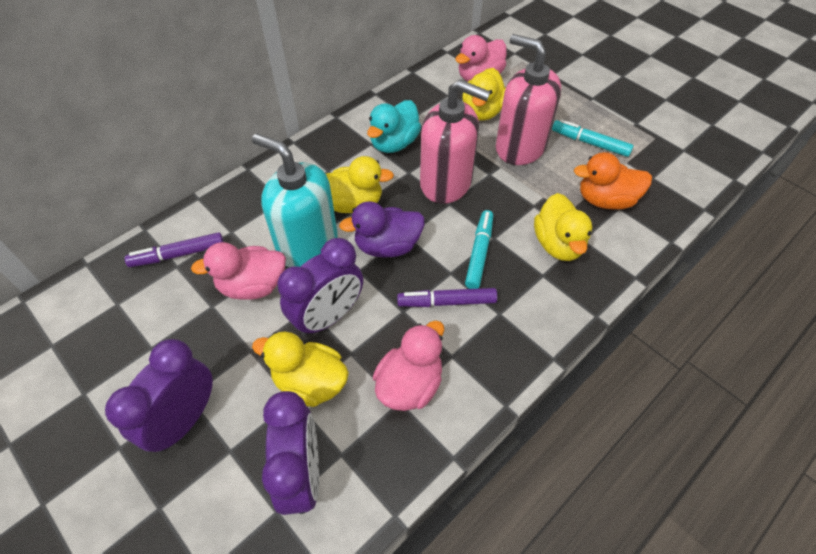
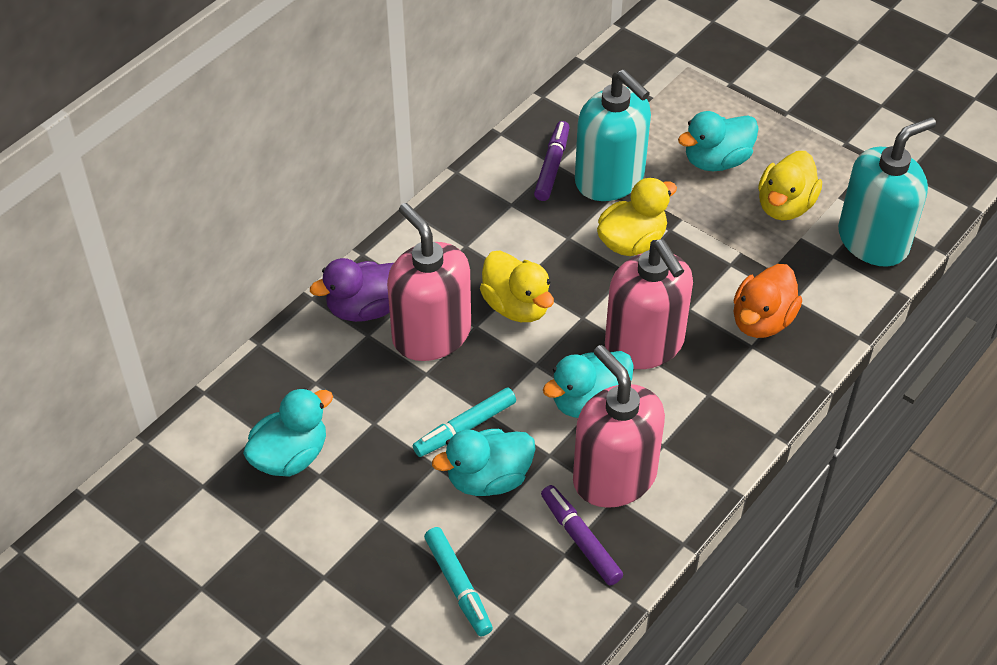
pink duck: [191,242,286,300] [373,320,444,411] [455,35,507,81] = 3 -> none = 0
pink soap dispenser: [420,80,491,204] [496,34,561,165] = 2 -> [387,203,471,361] [573,345,665,508] [605,239,693,369] = 3
purple clock: [105,339,213,452] [262,391,319,515] [277,238,363,336] = 3 -> none = 0
turquoise duck: [367,100,421,153] = 1 -> [243,388,333,477] [432,429,536,496] [543,351,634,418] [678,111,759,171] = 4
turquoise soap dispenser: [252,133,338,267] = 1 -> [575,69,651,201] [838,117,936,267] = 2
yellow duck: [252,332,349,407] [325,156,394,213] [463,68,506,121] [534,193,592,261] = 4 -> [480,251,554,322] [597,178,677,256] [758,151,822,220] = 3

